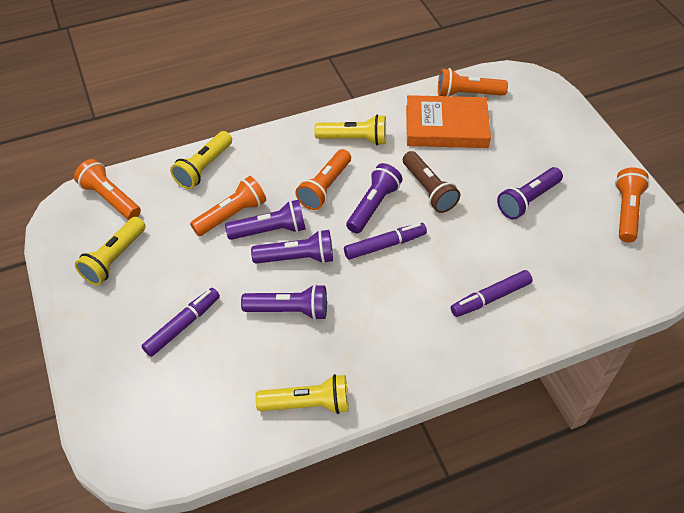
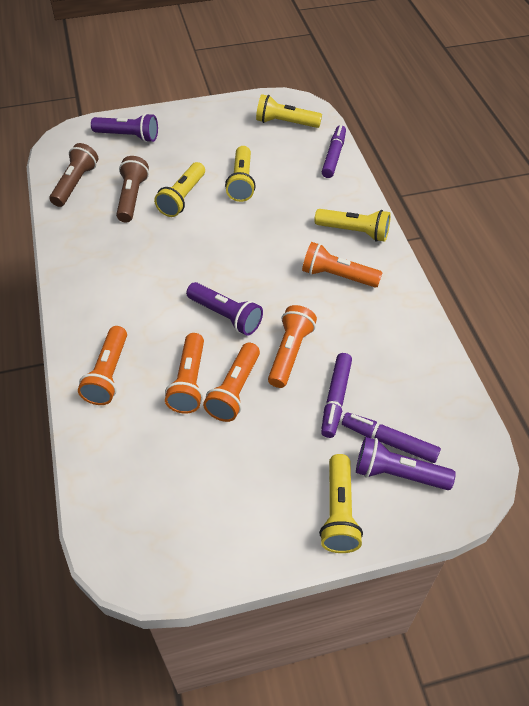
brown flashlight: [403,151,460,213] = 1 -> [50,143,98,207] [116,156,149,223] = 2
orange book: [406,95,491,148] = 1 -> none = 0
purple flashlight: [225,199,306,240] [241,284,327,320] [251,230,333,264] [346,163,403,234] [497,167,563,219] = 5 -> [91,113,158,142] [186,282,263,336] [356,437,456,490] = 3
yellow flashlight: [75,217,146,285] [170,131,232,189] [255,374,349,414] [314,115,386,145] = 4 -> [154,162,205,217] [225,146,256,202] [256,94,322,128] [314,209,391,242] [319,454,363,553] = 5

